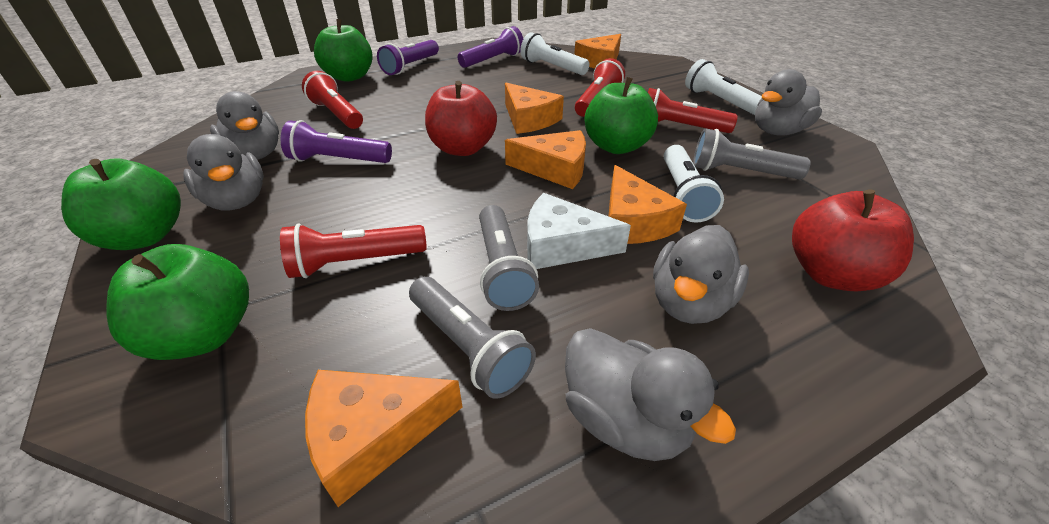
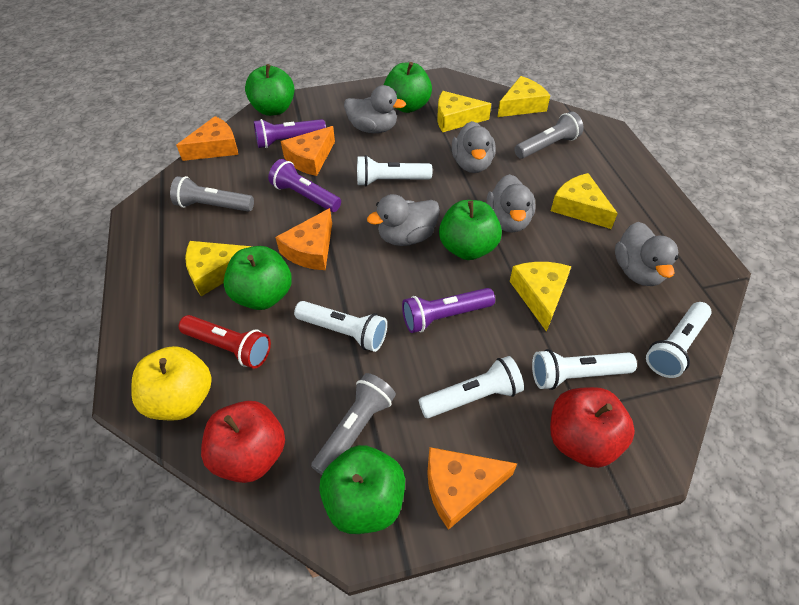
green apple: [61,158,181,250] [106,244,249,360] [314,19,373,82] [585,77,658,154] = 4 -> [224,246,292,310] [245,64,295,116] [319,445,405,534] [384,62,432,113] [439,200,502,260] = 5
orange cheese: [305,370,463,507] [505,83,564,134] [505,130,586,189] [574,34,621,68] [609,165,687,244] = 5 -> [176,116,238,161] [275,208,332,270] [281,126,335,176] [427,447,517,530] = 4
red flashlight: [280,223,427,278] [302,71,363,129] [575,58,625,117] [648,88,738,133] = 4 -> [179,315,271,369] = 1
white cheese: [527,193,631,269] = 1 -> none = 0
white flashlight: [520,32,589,75] [664,145,724,223] [685,59,762,115] = 3 -> [294,301,387,352] [357,155,433,186] [419,356,524,418] [532,349,637,390] [646,302,712,378] = 5
yellow apple: none = 0 -> [131,346,212,421] = 1
yellow cheese: none = 0 -> [185,241,253,296] [437,91,491,132] [498,76,550,117] [510,262,571,332] [551,173,618,229] = 5

